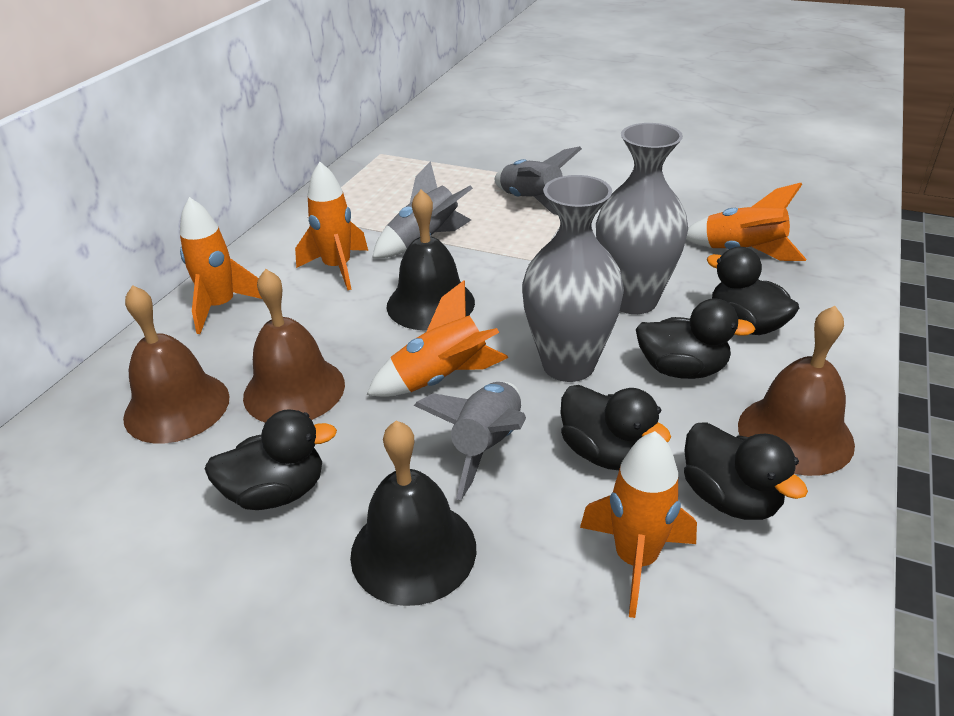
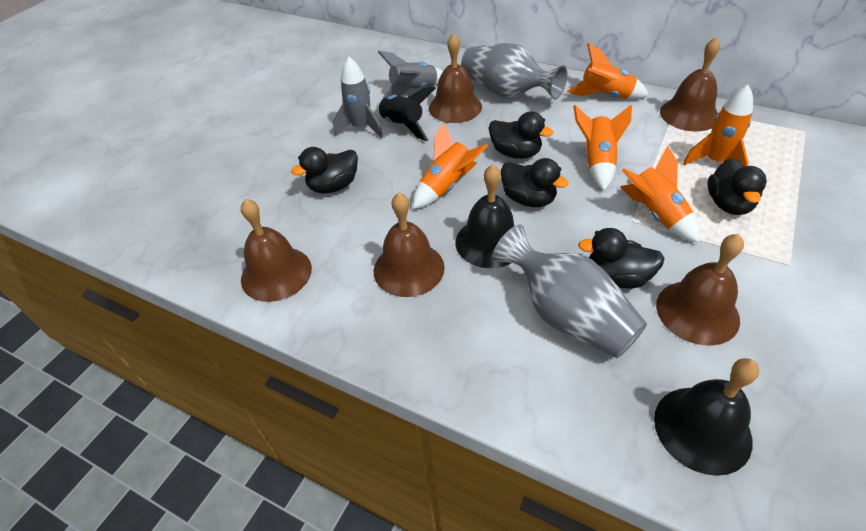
black rocket: none = 0 -> [377,87,436,141] = 1
brown bell: [123,285,230,443] [243,269,345,423] [738,306,855,476] = 3 -> [241,199,312,302] [374,192,445,297] [429,33,482,123] [656,234,744,346] [660,37,720,131] = 5
grey rocket: [372,161,473,258] [414,382,526,500] [495,146,582,215] = 3 -> [333,57,383,139] [378,51,443,99] = 2

